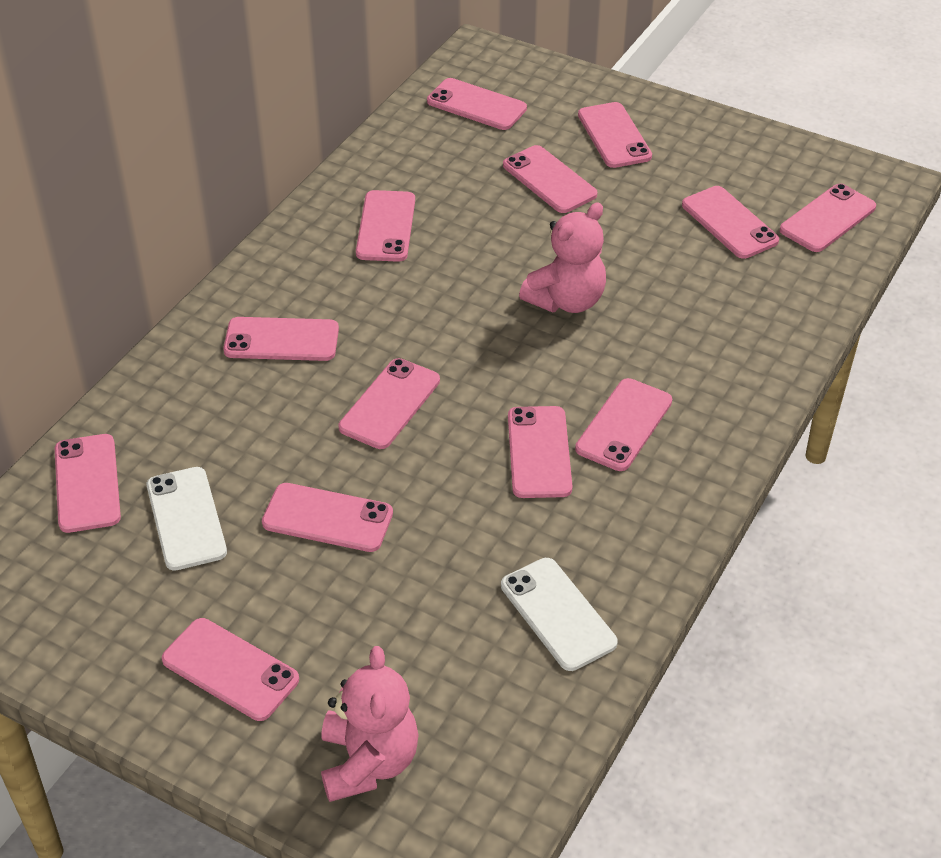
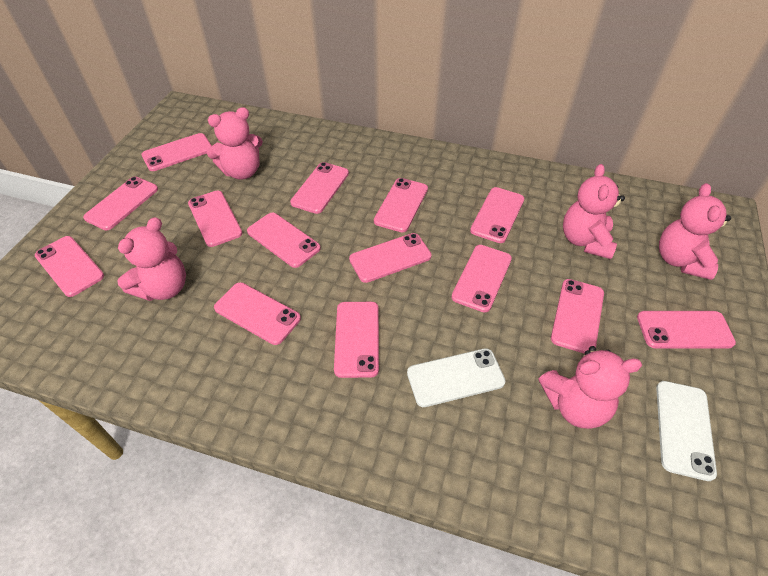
pink phone: [55,434,121,533] [162,618,299,721] [223,317,339,361] [262,483,393,552] [339,358,440,449] [356,190,415,262] [427,78,527,130] [503,145,597,213] [508,406,572,498] [575,378,672,471] [578,102,652,168] [682,186,779,259] [780,184,876,252] = 13 -> [35,236,104,297] [83,177,158,230] [141,133,212,171] [188,191,242,247] [214,282,301,345] [247,213,321,268] [290,162,349,214] [334,302,379,378] [349,233,432,283] [374,178,428,232] [451,245,512,313] [470,187,524,243] [551,279,604,354] [637,311,736,348] = 14
pink teddy bear: [321,646,418,802] [519,202,606,313] = 2 -> [117,217,186,301] [207,107,263,180] [539,346,642,429] [563,164,625,259] [659,183,731,280] = 5

